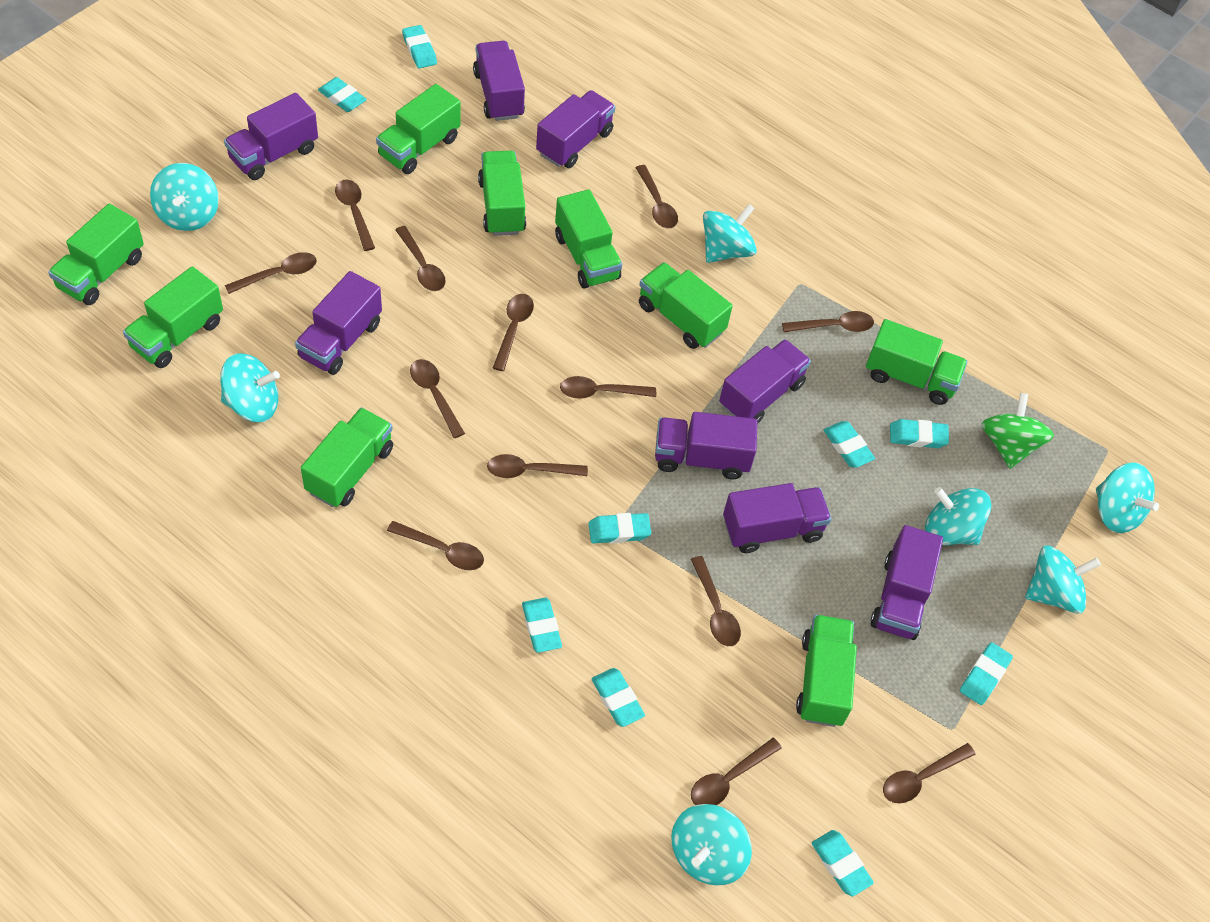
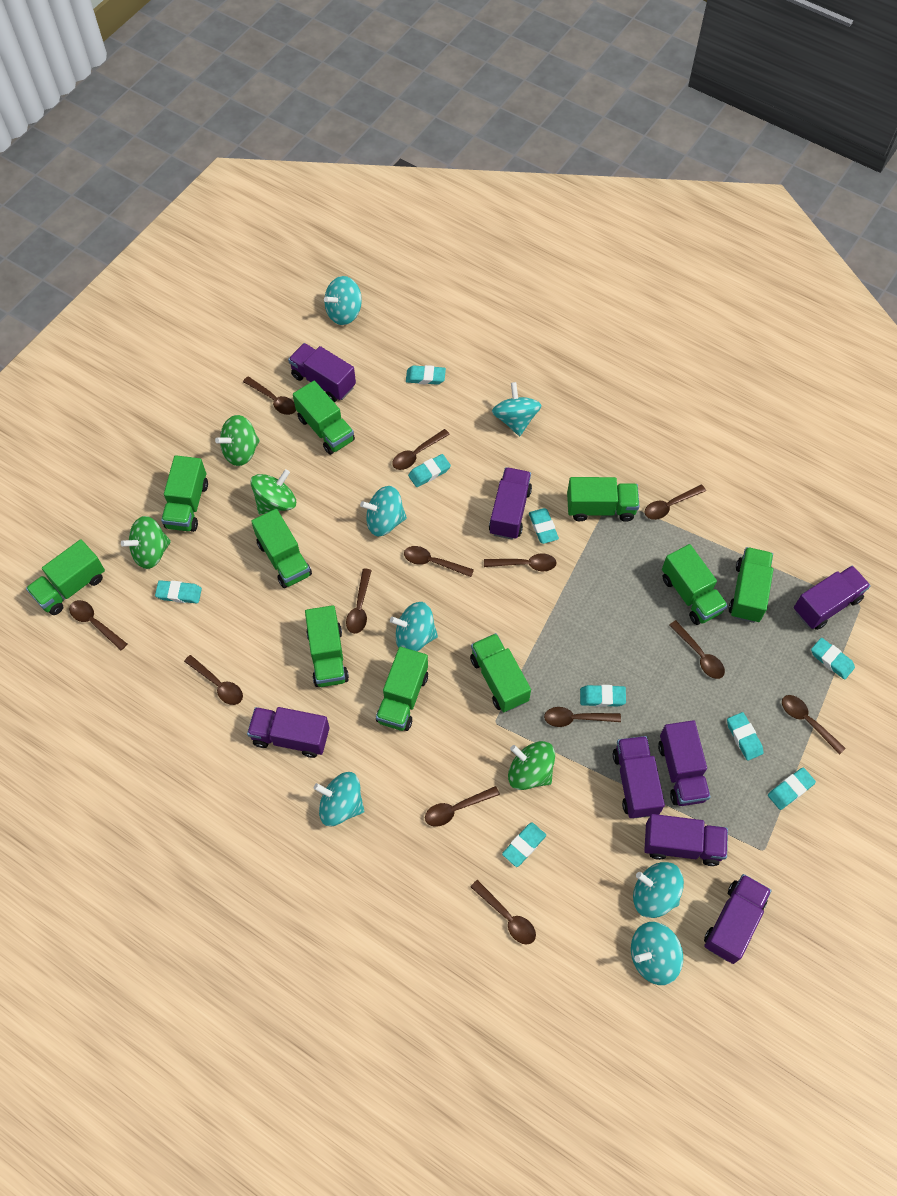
green spinning top: [981,393,1054,469] = 1 -> [121,516,171,569] [215,415,260,466] [251,469,296,515] [508,741,555,790] = 4
green truck: [48,204,144,305] [123,266,223,368] [301,407,393,507] [376,84,460,174] [478,151,526,236] [555,189,622,289] [639,262,733,349] [796,615,857,727] [866,319,968,405] = 9 -> [26,539,105,615] [161,455,208,532] [251,509,312,588] [293,381,355,455] [305,605,349,687] [376,647,428,731] [470,633,531,712] [567,477,639,522] [662,544,728,625] [728,547,773,623] = 10

